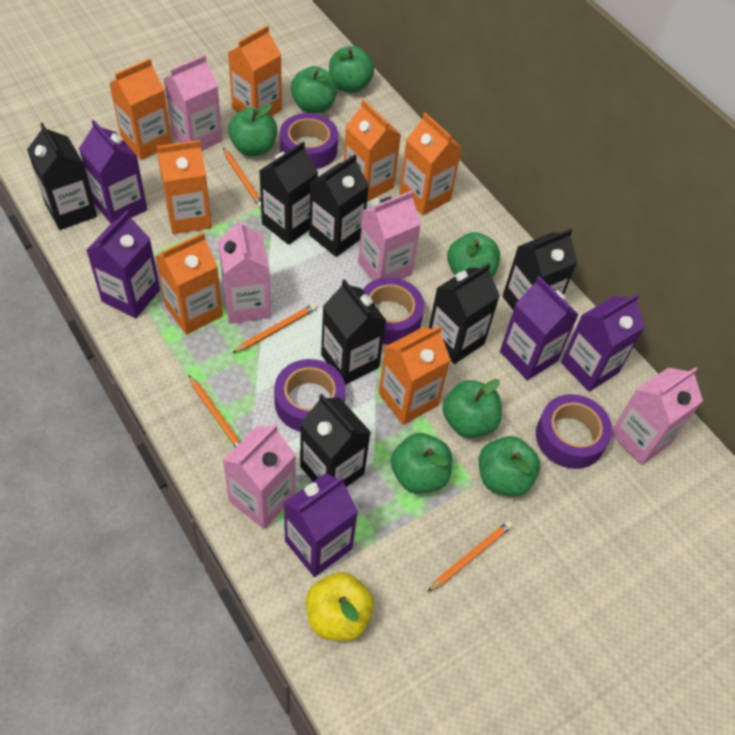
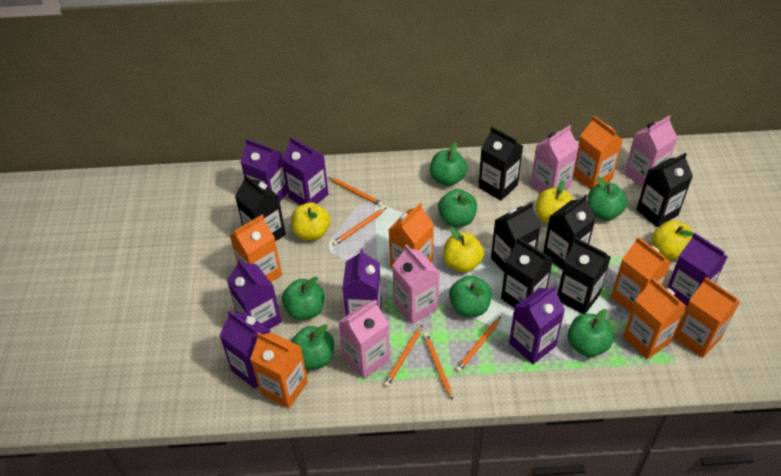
orange pencil: [189,375,240,447] [223,148,261,208] [232,304,317,353] [427,521,513,592] = 4 -> [328,177,383,207] [332,208,386,246] [384,325,423,387] [423,333,453,400] [456,317,501,372] = 5
pink carton: [164,55,223,151] [218,218,271,324] [222,424,296,529] [358,191,421,281] [612,367,703,465] = 5 -> [338,300,390,379] [392,244,439,324] [531,125,579,192] [624,115,677,188] = 4
purple carton: [79,120,147,223] [86,210,160,318] [284,473,358,577] [500,276,579,380] [561,293,645,392] = 5 -> [219,310,271,389] [227,259,281,329] [241,139,288,201] [282,137,328,205] [342,249,382,316] [509,285,565,364] [667,233,728,308] = 7
purple tape: [274,359,345,432] [280,113,338,169] [363,277,424,345] [536,394,613,469] = 4 -> none = 0
yellow apple: [306,572,374,642] = 1 -> [291,202,330,240] [443,228,484,273] [536,180,573,224] [652,220,694,260] = 4

